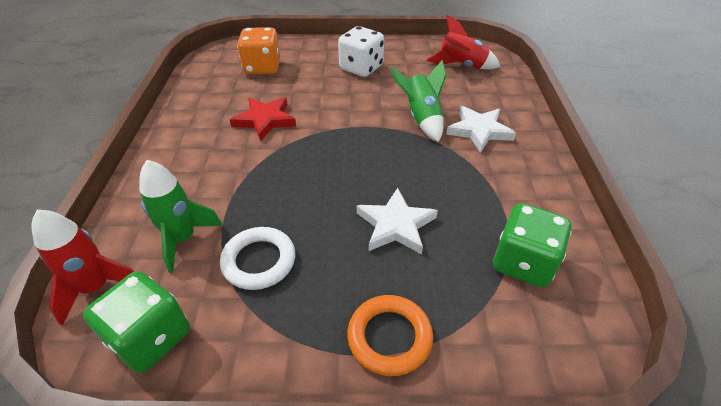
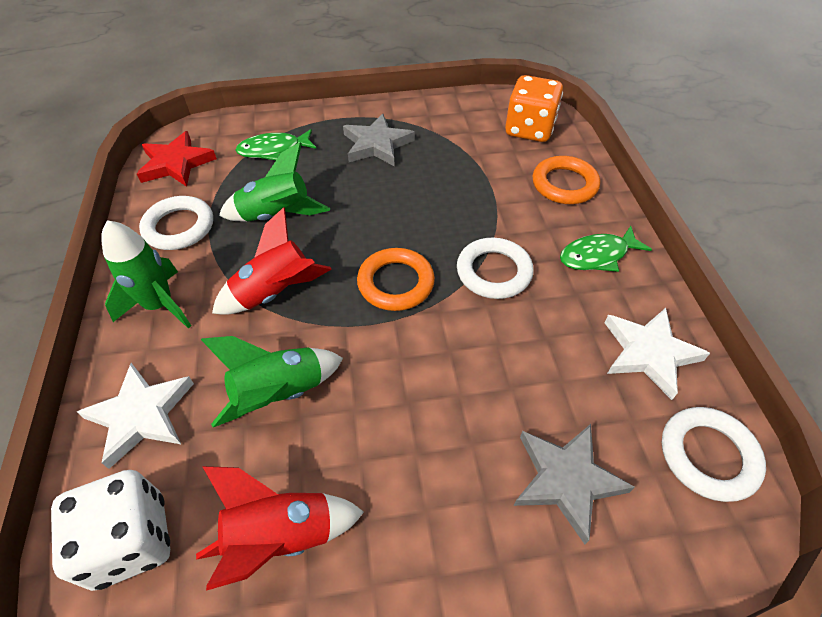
green dice: [83,271,190,373] [493,203,572,288] = 2 -> none = 0
green fish: none = 0 -> [236,129,316,160] [560,226,652,272] = 2
green rocket: [140,160,223,273] [390,60,446,142] = 2 -> [101,220,191,329] [201,336,343,427] [219,142,330,222] = 3
grey star: none = 0 -> [343,113,415,167] [514,424,635,544] = 2
orange ring: [347,295,433,376] = 1 -> [357,248,435,311] [533,156,600,204] = 2
white ring: [220,227,295,290] = 1 -> [139,196,213,250] [457,238,534,299] [662,407,766,502] = 3

